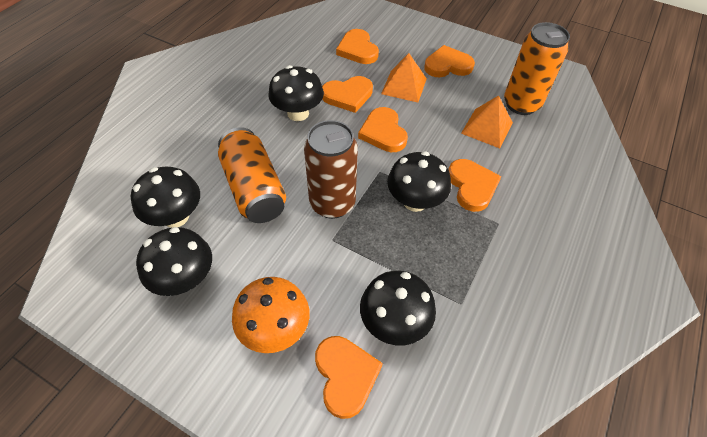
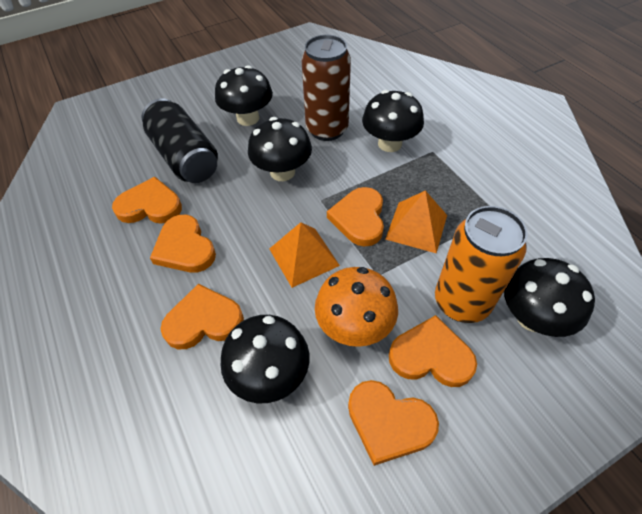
black can: none = 0 -> [142,98,218,183] = 1
orange can: [218,127,286,223] [504,22,570,115] = 2 -> [435,206,528,323] = 1

